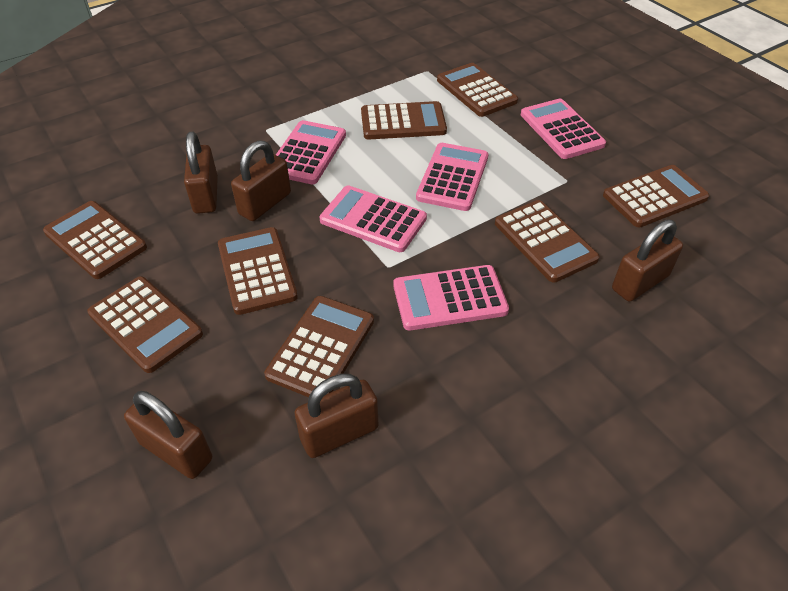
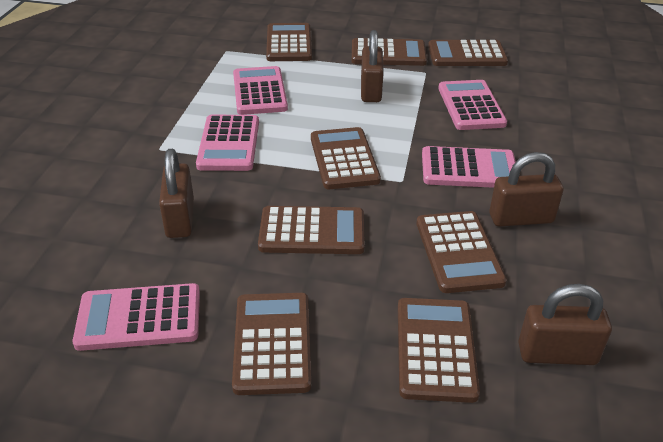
brown padlock: [124,391,212,479] [184,132,218,214] [231,140,291,221] [294,374,378,458] [612,220,683,302] = 5 -> [159,149,194,238] [361,30,384,102] [489,152,564,227] [518,284,612,365] = 4

